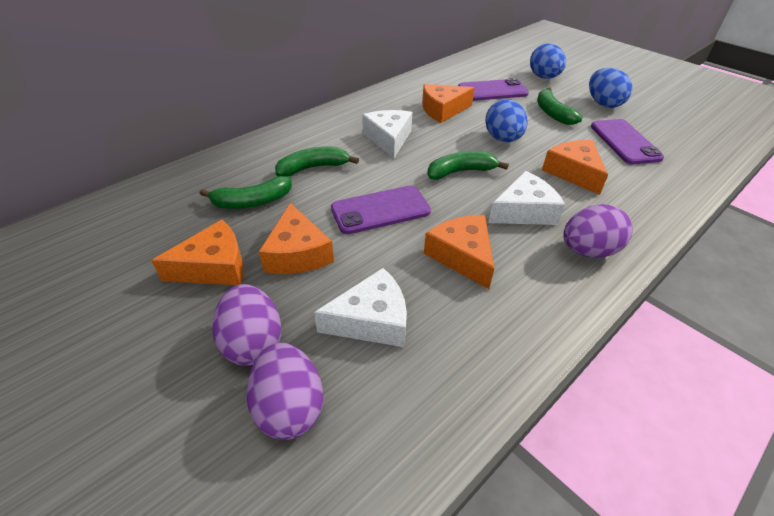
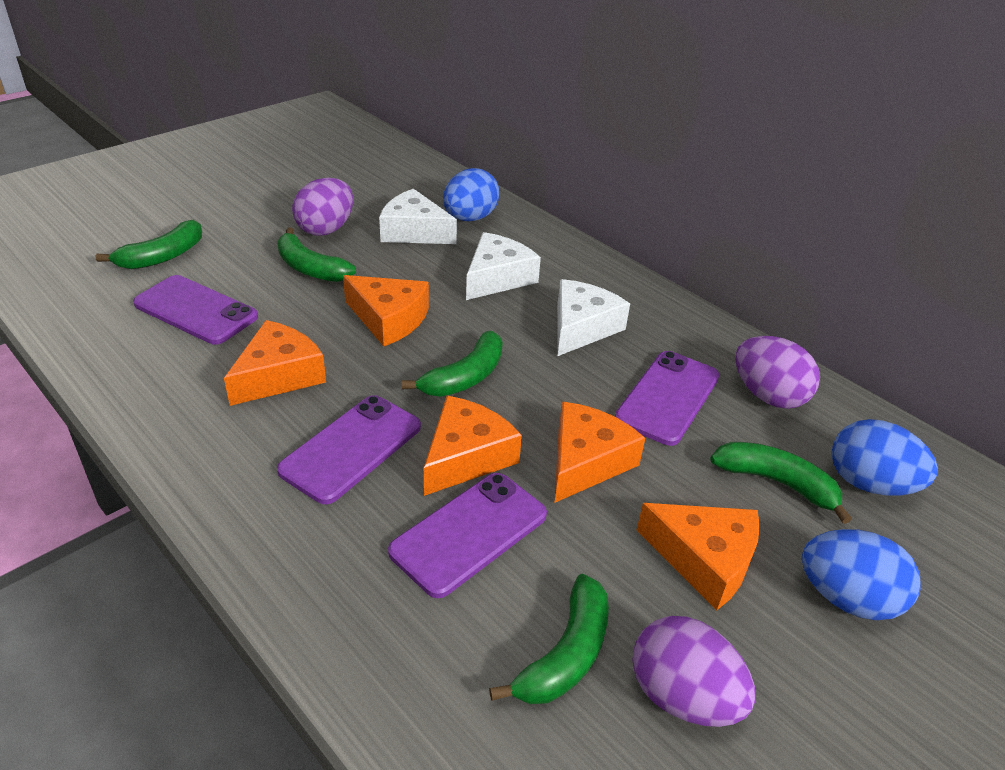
green banana: [199,176,292,209] [275,147,359,177] [427,151,509,180] [537,87,583,125] = 4 -> [96,220,202,269] [277,228,356,282] [401,331,503,397] [489,574,609,704] [710,442,852,524] = 5
purple phone: [331,185,431,234] [458,78,529,101] [591,119,664,164] = 3 -> [133,275,258,344] [277,395,421,504] [388,473,547,598] [615,351,720,446] = 4

